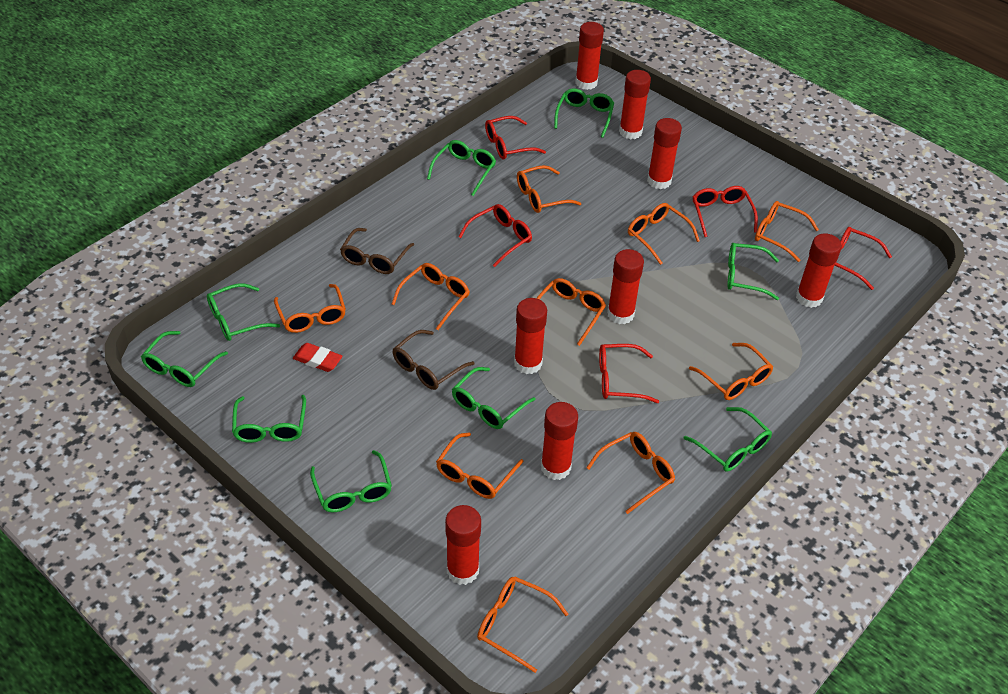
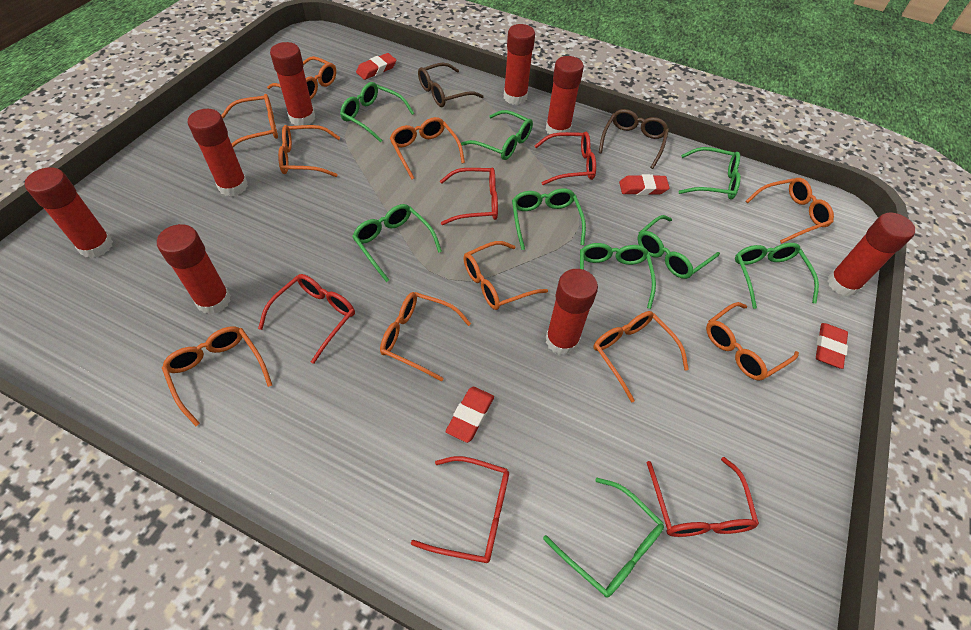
red eraser: [293,343,343,372] = 1 -> [356,53,396,80] [446,387,494,443] [619,174,670,195] [816,323,848,369] = 4

